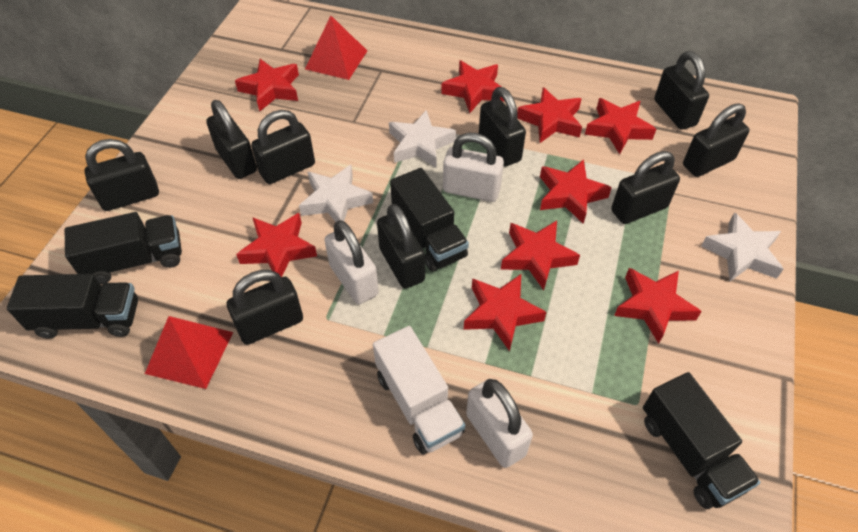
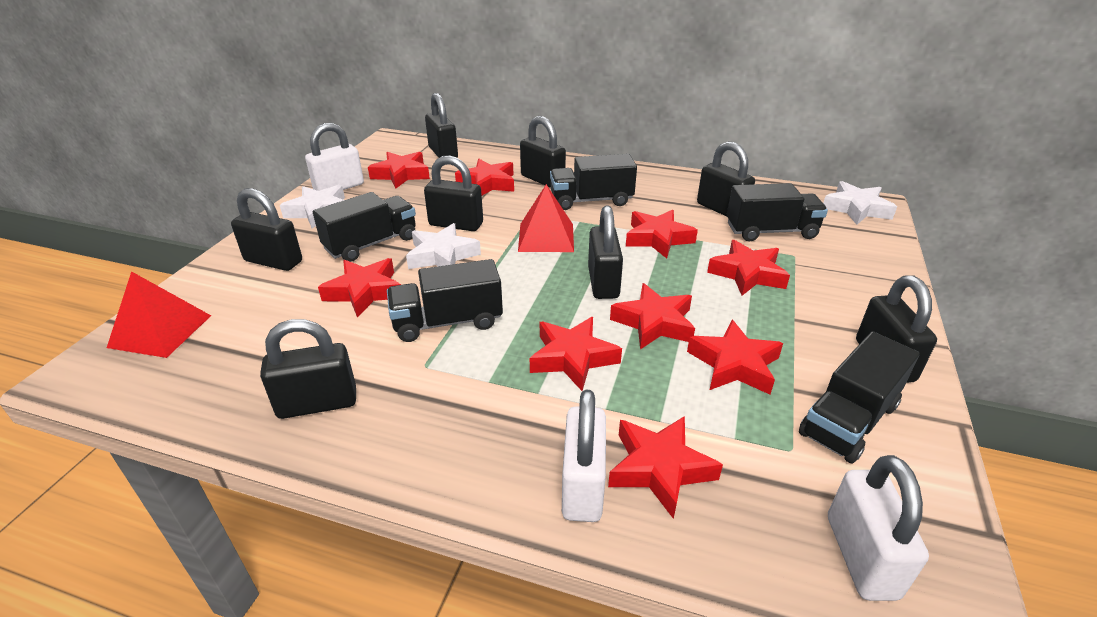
black padlock: [84,139,159,211] [206,100,257,179] [227,270,303,345] [251,110,315,184] [377,204,425,288] [479,87,526,166] [611,151,680,224] [654,51,709,130] [683,103,750,177] = 9 -> [231,188,302,271] [260,319,356,419] [424,155,483,231] [425,93,458,158] [520,116,566,188] [588,205,623,299] [697,141,755,217] [856,275,937,383] = 8
black truck: [7,274,138,339] [65,212,182,284] [390,168,469,272] [643,372,760,509] = 4 -> [313,192,416,262] [387,259,503,342] [550,154,637,210] [727,183,828,241] [799,331,920,464] = 5
white truck: [373,326,465,454] = 1 -> none = 0

